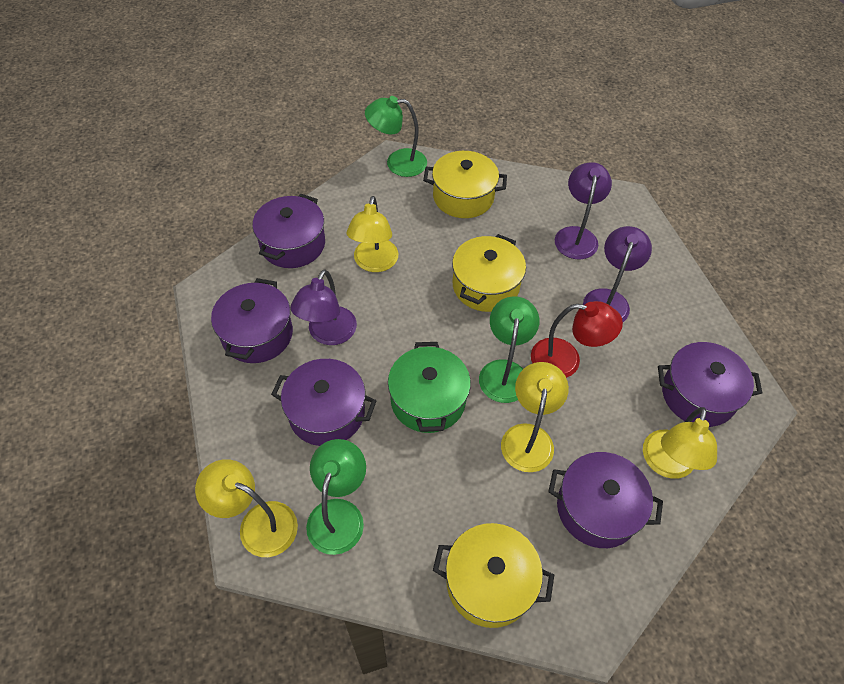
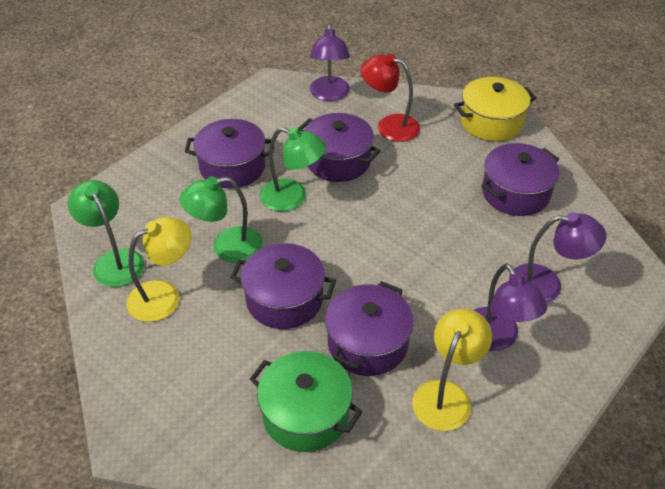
yellow lamp: [195,459,298,557] [346,196,398,272] [501,362,569,472] [643,407,717,479] = 4 -> [126,217,192,322] [412,308,492,431] = 2
yellow pot: [423,151,507,218] [433,523,554,628] [452,234,526,312] = 3 -> [454,77,537,141] = 1

